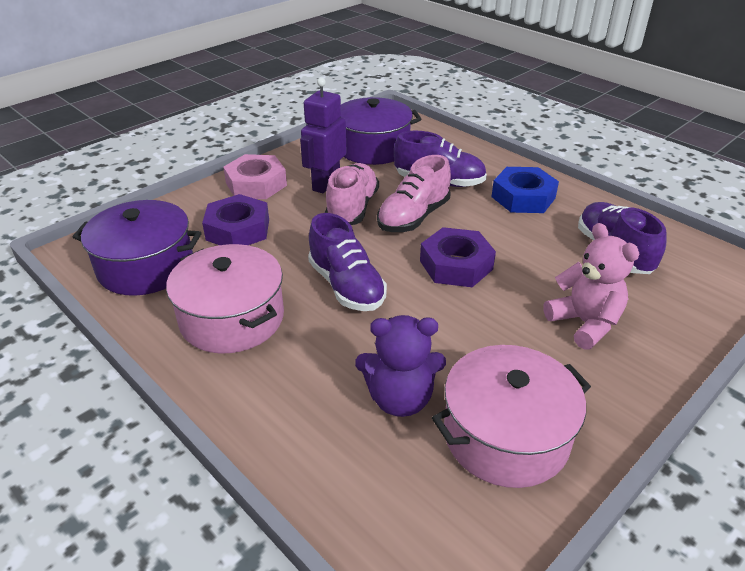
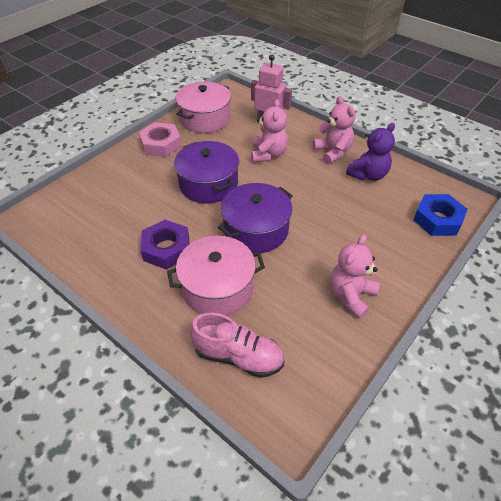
pink robot: none = 0 -> [251,55,292,123] = 1
pink shoe: [325,163,379,225] [377,155,451,232] = 2 -> [190,313,284,378] = 1
pink teddy bear: [543,223,639,350] = 1 -> [251,99,288,163] [313,96,355,164] [330,234,380,319] = 3
purple nut: [202,194,269,245] [420,227,496,287] = 2 -> [141,220,189,270] = 1
purple robot: [300,78,347,193] = 1 -> none = 0
purple shoe: [308,213,387,311] [394,131,487,187] [578,202,666,274] = 3 -> none = 0

